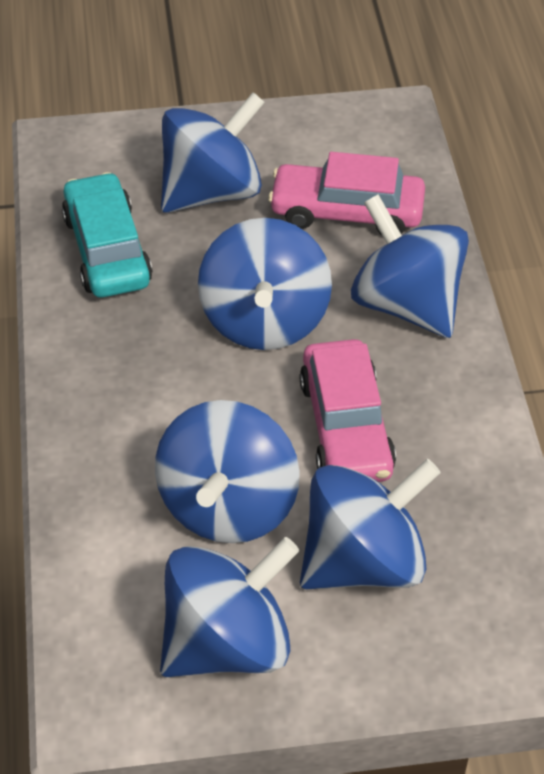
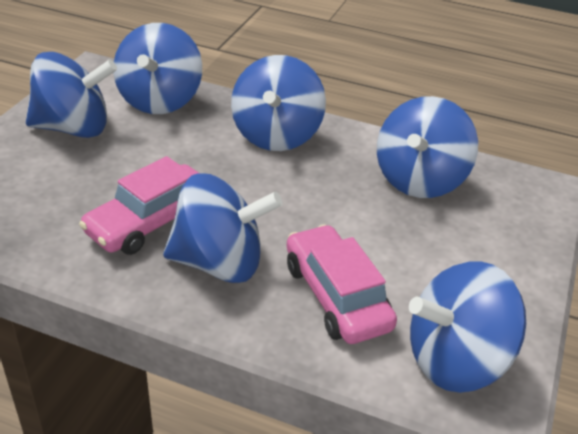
turquoise car: [62,172,152,297] = 1 -> none = 0

